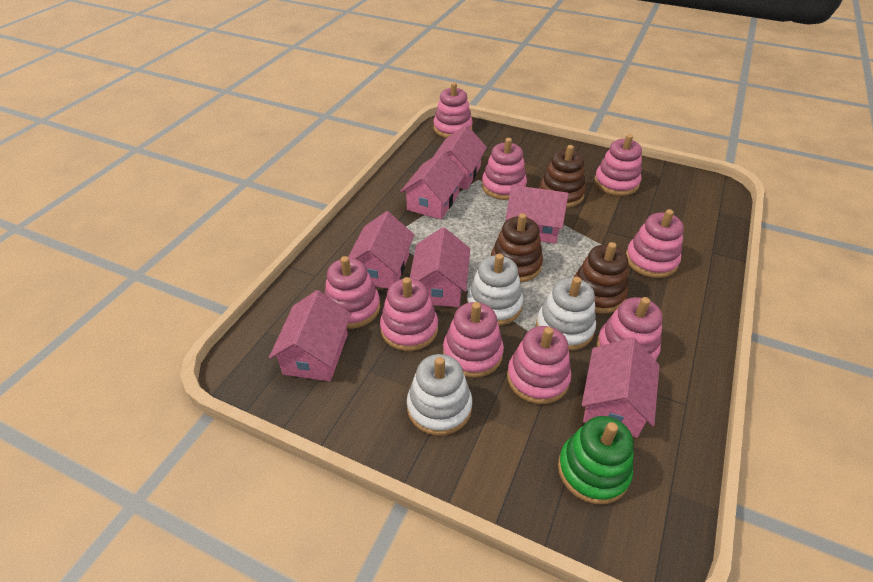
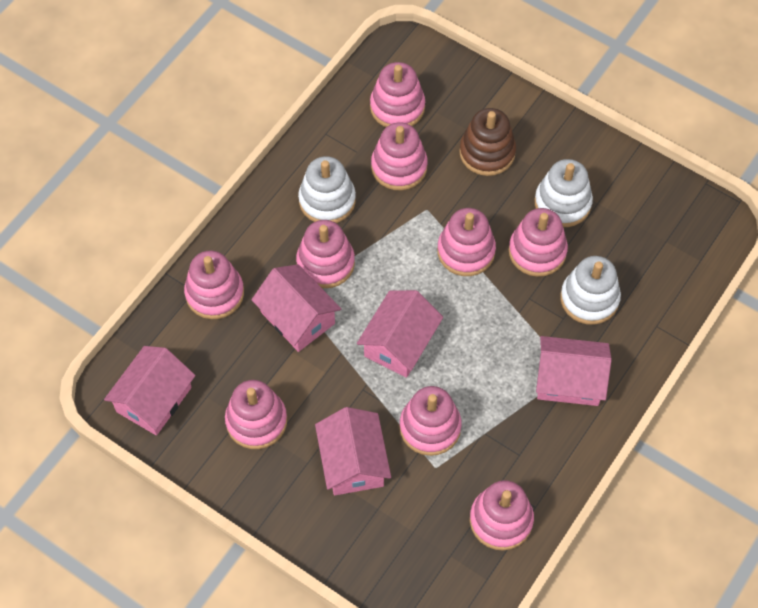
brown stacking toy: [491,213,543,282] [539,145,586,208] [573,242,628,314] = 3 -> [459,108,516,176] = 1
green stacking toy: [558,416,634,504] = 1 -> none = 0
pink house: [269,290,351,381] [348,211,414,289] [400,151,465,220] [410,227,470,307] [433,125,487,190] [505,185,569,244] [582,337,660,438] = 7 -> [104,346,196,436] [252,264,341,352] [315,407,391,496] [357,290,443,378] [536,336,612,406] = 5

